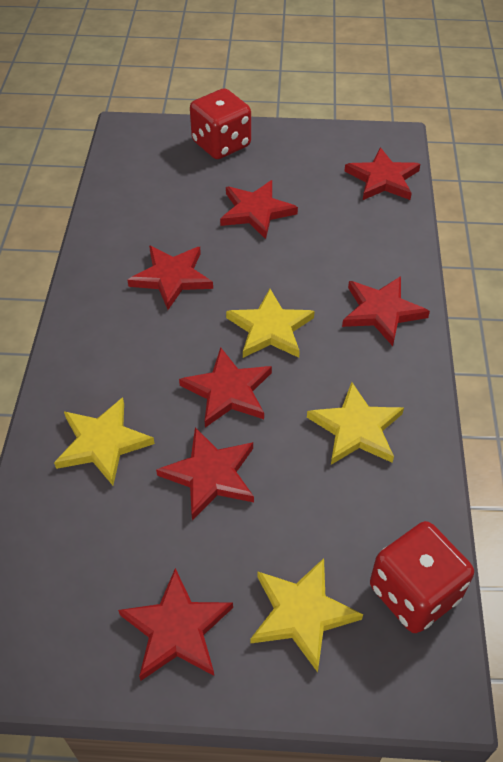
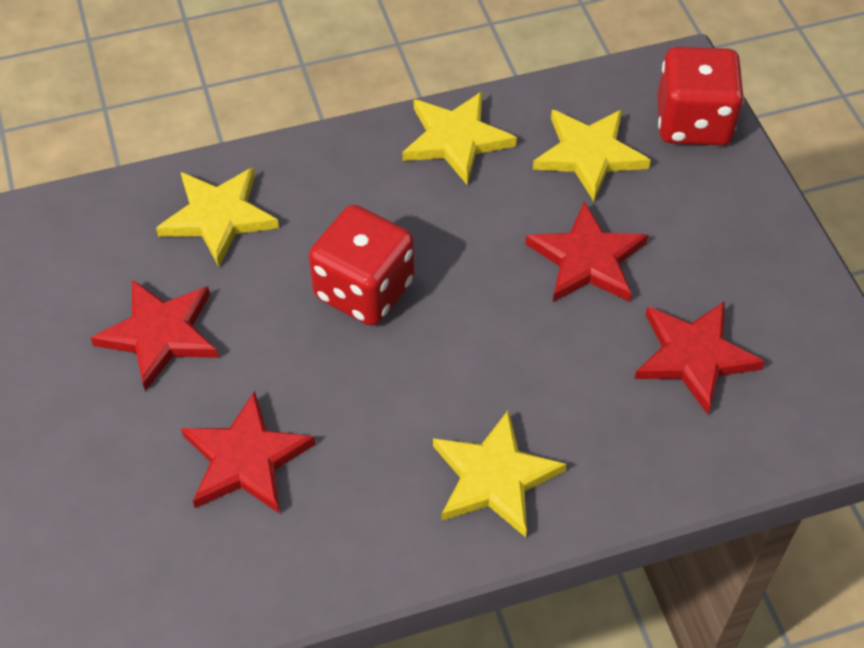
red star: [118,568,233,681] [127,245,213,310] [156,427,254,520] [179,347,272,428] [220,180,298,239] [342,276,430,346] [344,147,420,200] = 7 -> [91,280,219,391] [181,391,316,514] [526,201,648,302] [634,301,765,415] = 4

